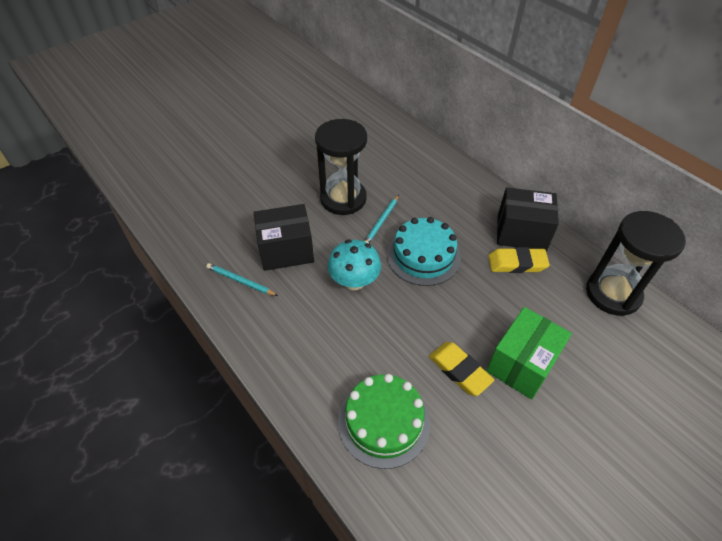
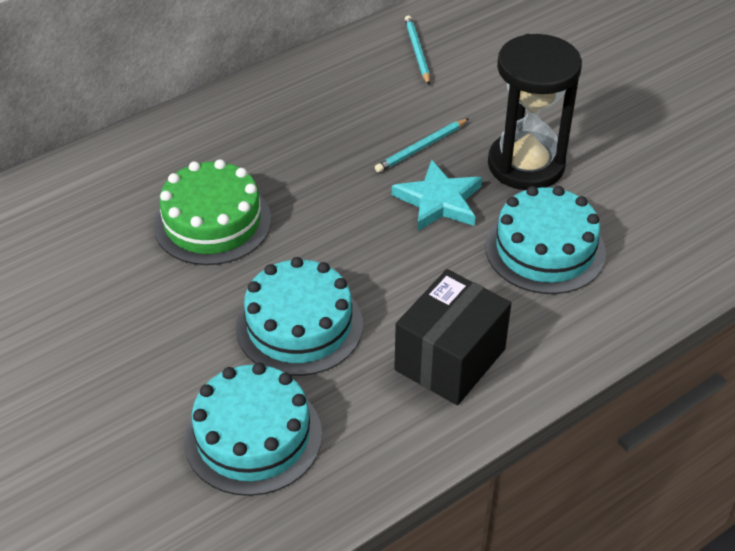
black box: [254,204,314,271] [497,187,559,251] = 2 -> [394,269,511,405] = 1
black hourglass: [315,119,367,215] [586,211,686,316] = 2 -> [488,34,582,190] = 1
green box: [487,307,572,399] = 1 -> none = 0
turquoise cake: [387,217,461,286] = 1 -> [184,363,322,496] [236,257,363,376] [485,186,606,294] = 3
turquoise mushroom: [328,239,381,290] = 1 -> none = 0
turquoise star: none = 0 -> [392,160,482,231] = 1
yellow eraser: [429,342,494,396] [489,247,550,273] = 2 -> none = 0

